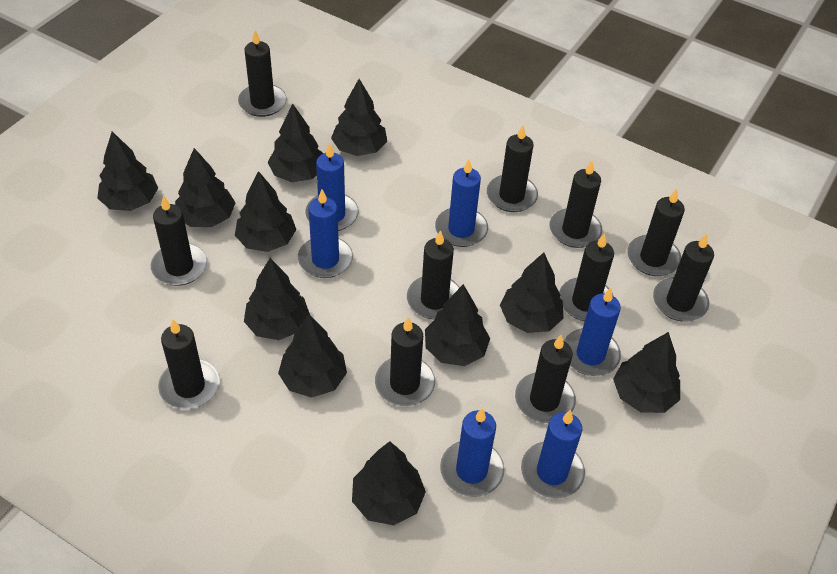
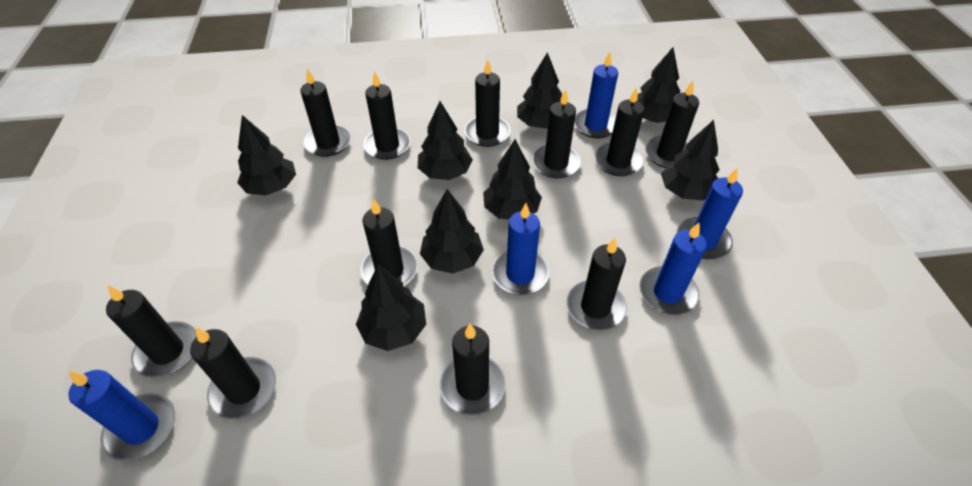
black tree: [97,131,158,211] [175,148,236,227] [235,171,296,252] [244,258,310,340] [268,104,323,182] [278,314,347,397] [331,79,387,156] [352,441,426,525] [425,284,490,366] [500,252,563,333] [613,332,680,413] = 11 -> [237,115,296,195] [356,264,426,351] [418,101,473,180] [420,189,484,274] [483,139,542,220] [517,52,562,129] [637,47,680,123] [661,120,720,201] = 8
blue candle: [298,189,353,278] [305,143,359,231] [435,159,488,247] [440,408,504,497] [521,410,585,498] [564,288,621,376] = 6 -> [68,370,175,462] [492,203,549,295] [574,52,618,138] [639,223,707,315] [677,167,743,259] = 5

